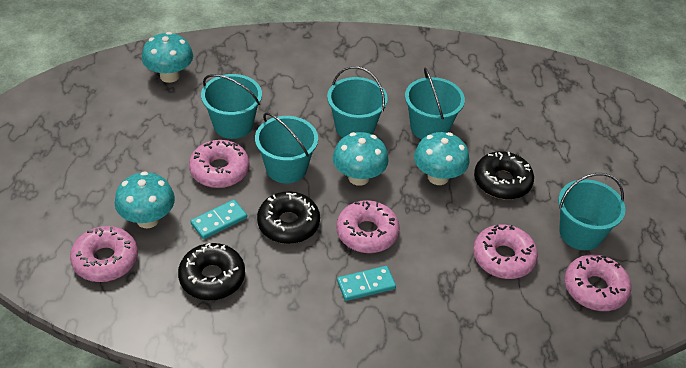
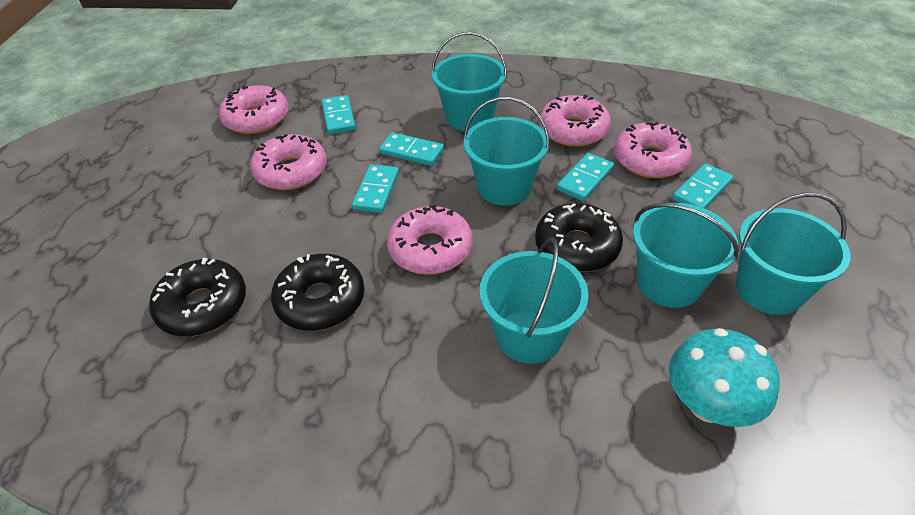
turquoise domino: [191,199,247,239] [337,266,396,301] = 2 -> [322,95,356,134] [352,164,399,213] [379,132,444,166] [557,153,614,201] [672,163,733,209] = 5
turquoise mushroom: [115,171,175,228] [142,32,193,83] [333,132,389,186] [414,132,469,185] = 4 -> [669,328,779,427] = 1

